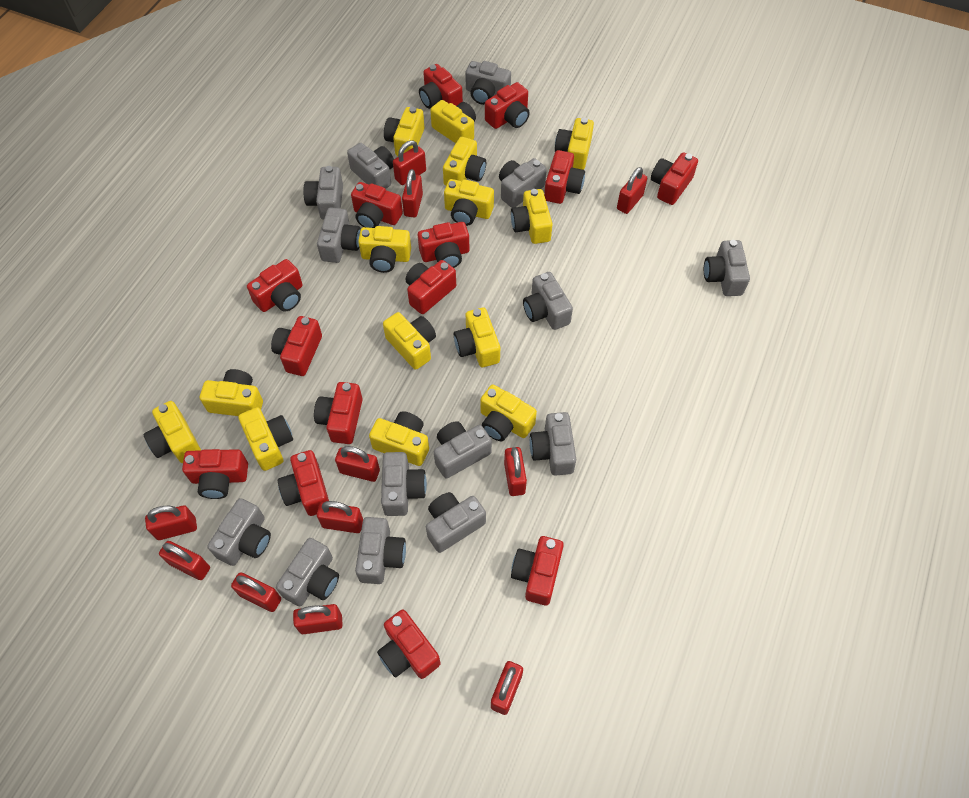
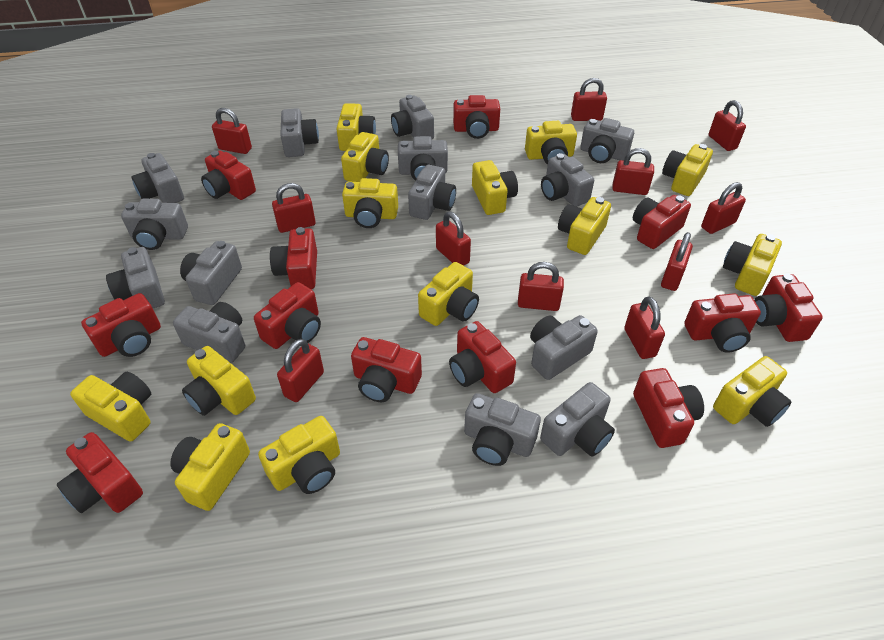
red camera: [182,449,248,499] [247,259,303,312] [271,316,322,376] [278,450,329,516] [314,382,363,444] [351,182,403,228] [377,610,441,679] [406,260,456,314] [418,222,470,268] [419,64,463,109] [485,82,530,129] [511,536,564,605] [544,150,585,204] [651,152,698,205] = 14 -> [57,432,143,513] [81,293,161,357] [201,151,256,200] [254,282,321,349] [270,227,317,289] [351,337,422,402] [449,321,516,393] [453,95,500,139] [633,195,691,249] [633,368,704,448] [684,293,761,353] [754,273,823,342] = 12

